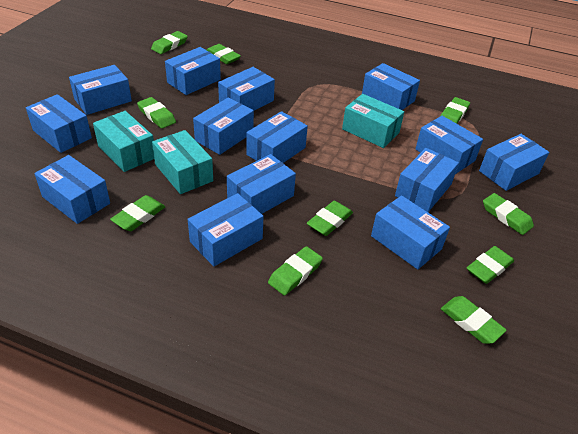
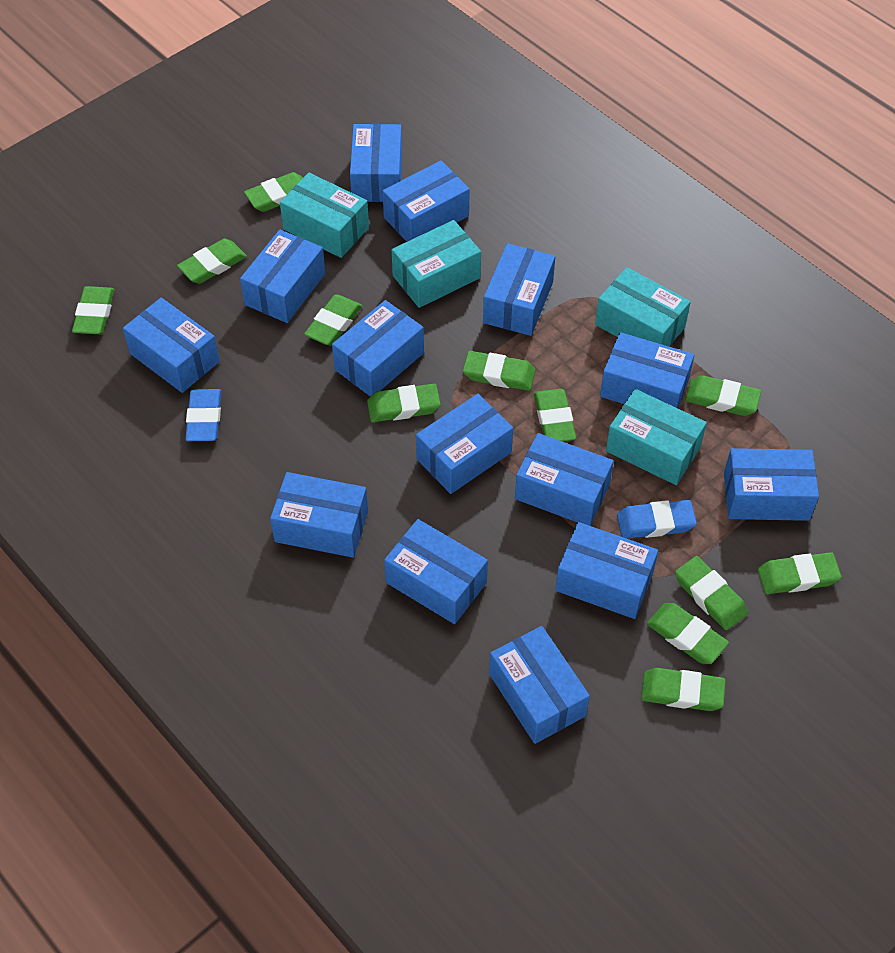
blue eraser: none = 0 -> [185,389,221,441] [617,500,697,539] = 2
green eraser: [110,195,166,231] [137,97,176,129] [151,31,188,54] [207,44,241,64] [268,246,323,296] [307,201,353,236] [441,97,470,124] [441,296,507,344] [467,246,514,284] [483,193,534,235] = 10 -> [72,286,114,334] [177,239,247,284] [244,172,303,212] [304,294,362,346] [367,384,441,422] [463,351,536,391] [534,389,576,442] [641,668,726,711] [647,603,729,664] [675,556,748,630] [685,375,761,416] [758,552,842,594] = 12
turquoise box: [93,111,154,172] [152,130,213,194] [342,94,404,148] = 3 -> [280,172,369,258] [392,220,481,308] [595,267,691,346] [606,389,707,485] = 4

